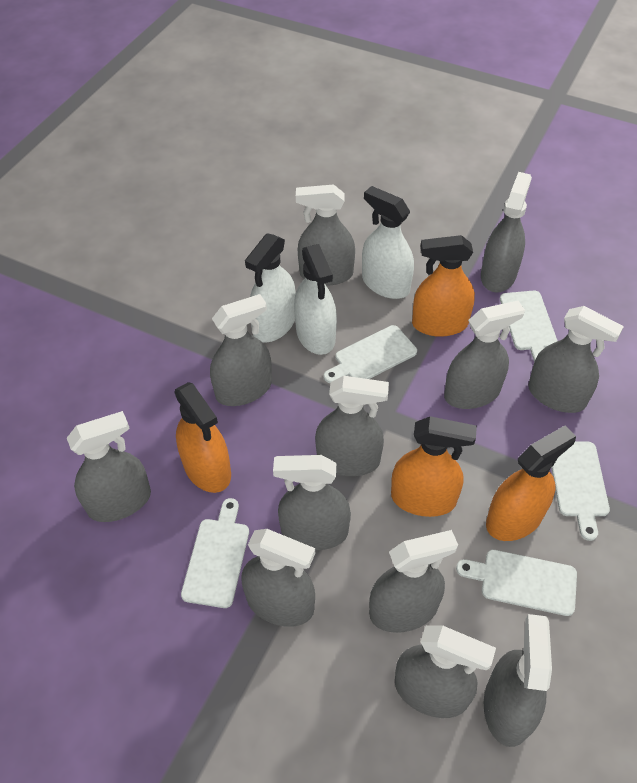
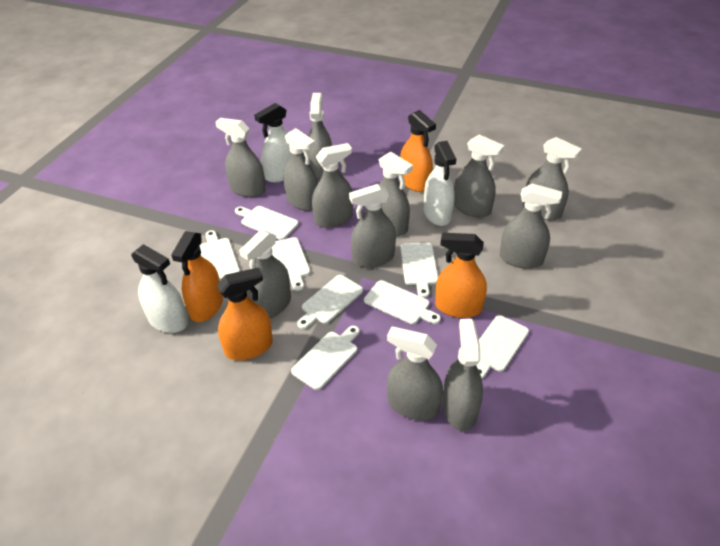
white cutting board: [181,498,249,608] [324,325,417,383] [456,550,577,616] [500,291,557,362] [551,442,610,541] = 5 -> [200,230,240,280] [235,206,299,240] [272,237,310,291] [291,326,360,390] [297,275,363,329] [364,280,441,324] [400,243,438,298] [476,315,529,379] = 8

